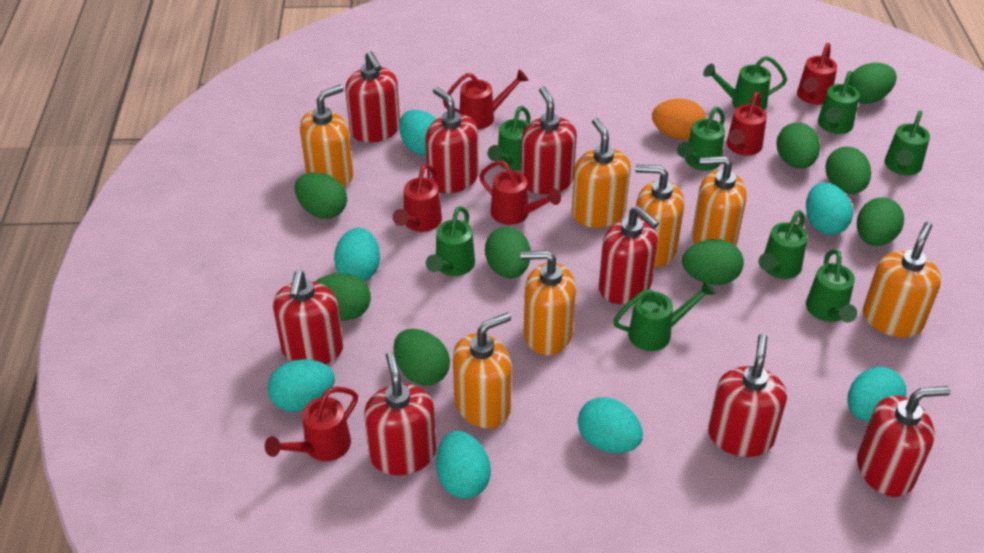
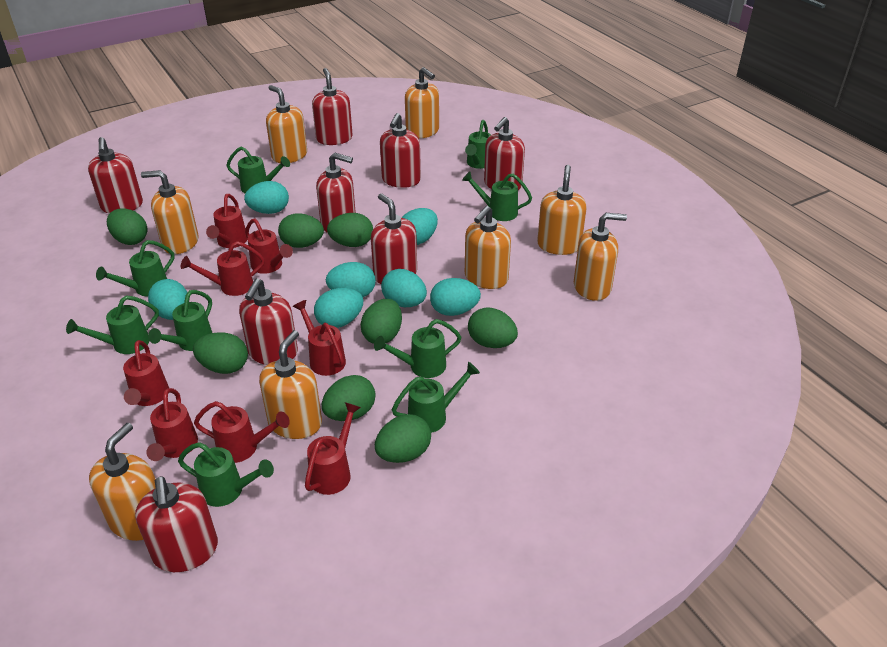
green egg: [294,172,347,219] [315,273,371,321] [394,329,450,386] [485,227,531,278] [682,239,744,285] [777,122,820,169] [825,147,871,194] [850,63,897,104] [857,197,904,246] = 9 -> [107,208,148,245] [193,333,248,374] [278,213,324,248] [322,375,376,421] [327,213,373,247] [360,299,402,344] [375,414,431,463] [468,307,518,348] = 8
orange egg: [652,99,706,140] = 1 -> none = 0
orange soap dispenser: [300,85,353,187] [453,312,512,428] [520,250,576,355] [572,118,631,228] [635,164,684,268] [692,156,746,246] [863,222,941,338] = 7 -> [89,423,155,541] [141,170,199,254] [259,330,322,439] [266,85,307,163] [405,67,439,138] [465,206,511,289] [537,165,587,255] [574,213,627,301] = 8
red watering can: [265,387,358,461] [393,164,442,232] [443,69,528,129] [479,160,561,225] [727,91,767,156] [797,43,837,105] = 6 -> [123,340,169,406] [146,388,198,461] [181,241,265,296] [194,401,290,463] [206,194,247,248] [245,219,293,274] [293,300,346,376] [305,402,361,495] = 8

